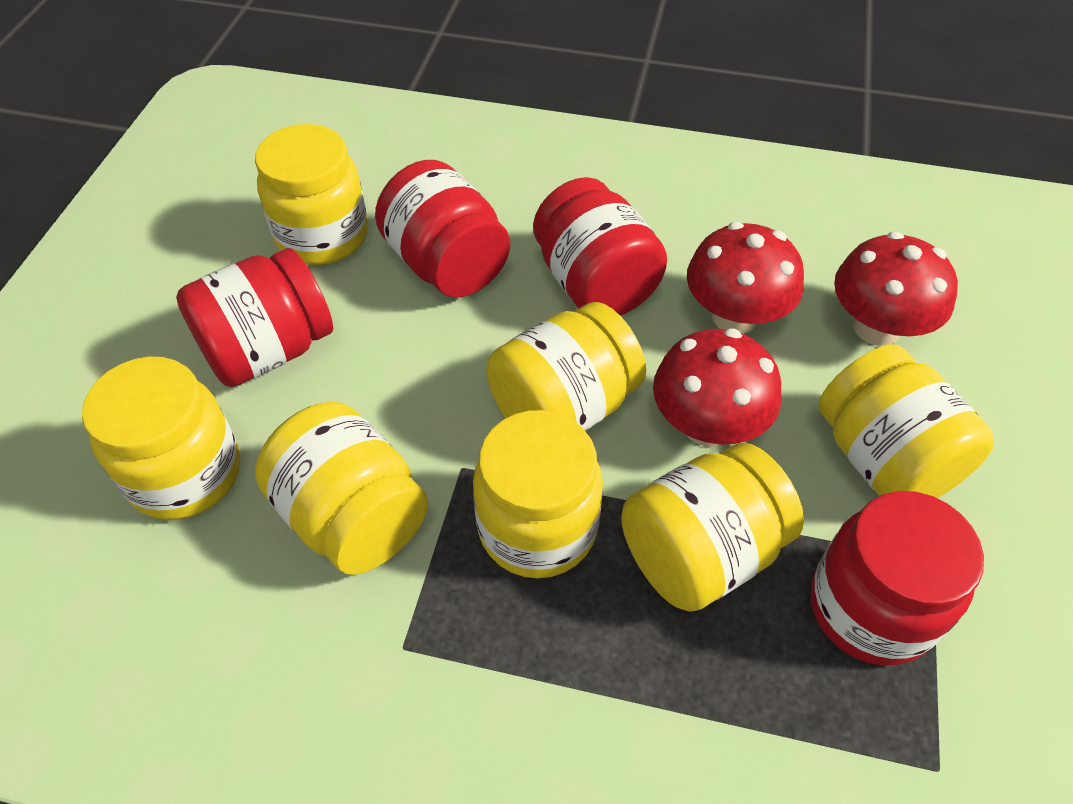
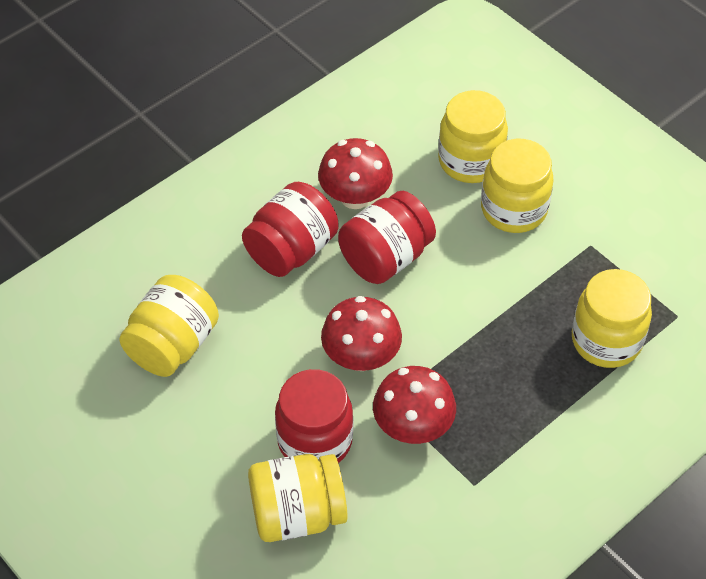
red jar: [176,248,333,387] [375,160,510,297] [533,177,667,316] [811,491,984,666] = 4 -> [242,182,338,277] [275,369,353,463] [338,191,436,284] = 3
yellow jar: [82,357,240,520] [255,124,368,265] [255,402,428,575] [473,410,603,578] [486,302,646,431] [621,443,804,611] [819,345,994,498] = 7 -> [119,275,219,377] [248,454,348,542] [438,90,508,183] [481,139,554,233] [572,269,652,368] = 5

